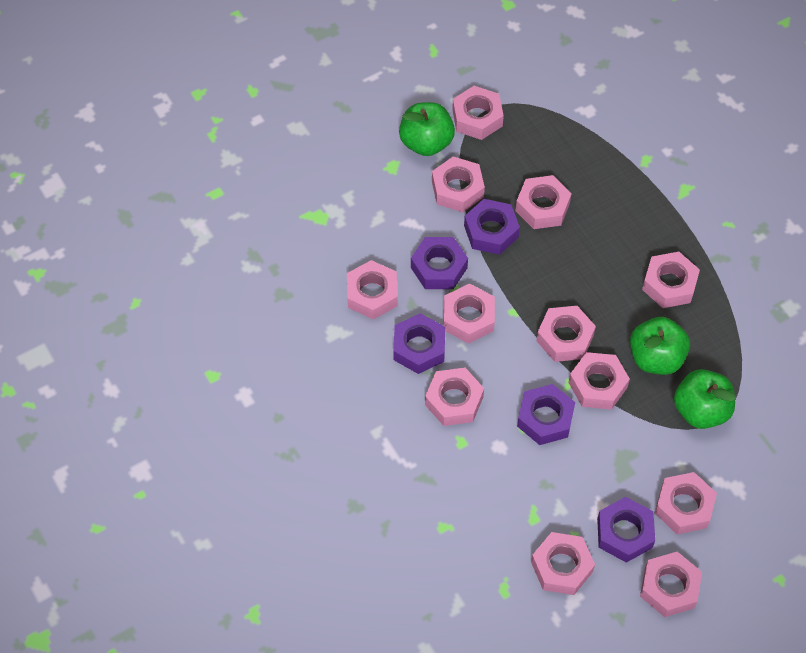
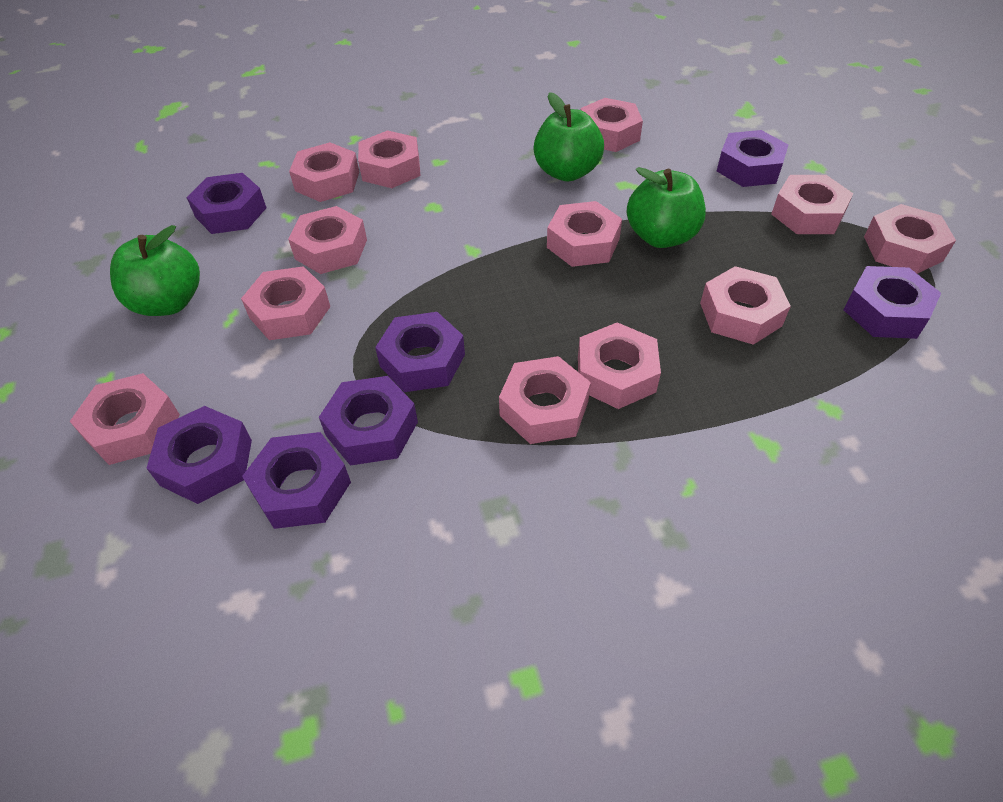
purple nut: [393,313,445,374] [411,237,468,289] [464,199,520,255] [517,384,575,445] [597,497,655,563] = 5 -> [146,406,252,504] [187,173,267,234] [242,432,351,529] [319,376,418,466] [375,312,465,392] [717,130,788,187] [844,266,941,339] = 7

